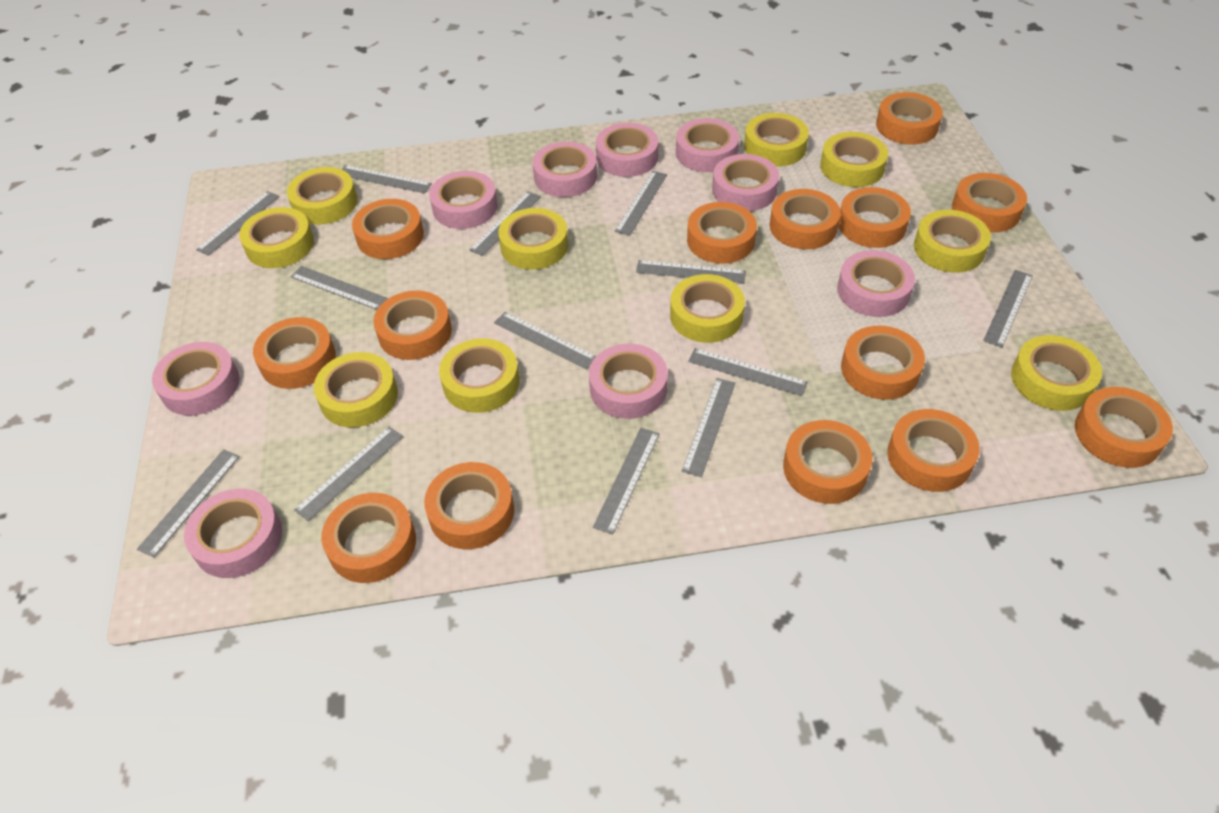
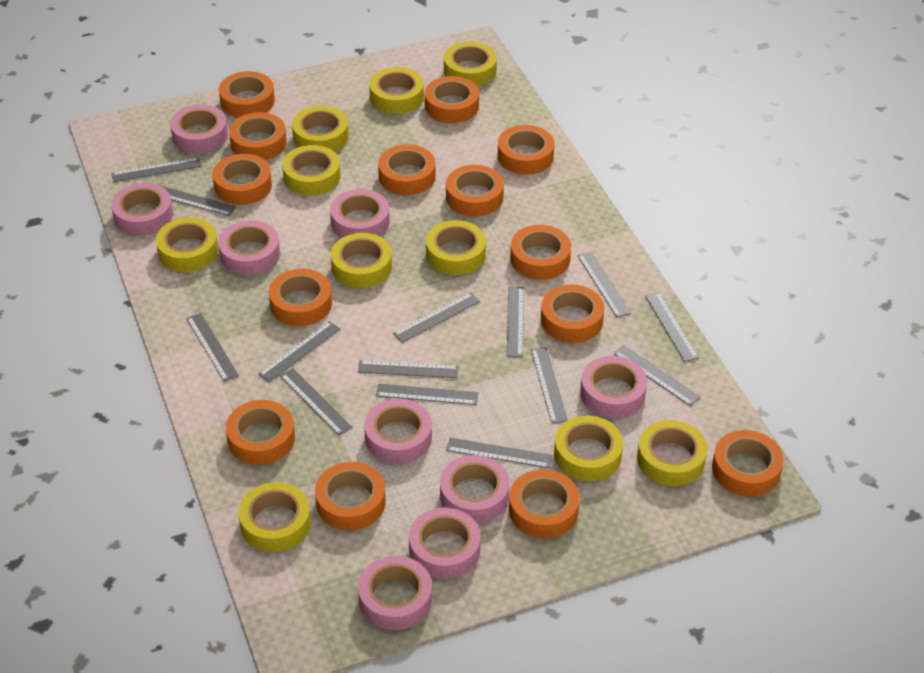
grey ruler: [137,449,240,558] [196,191,280,256] [290,266,388,310] [294,427,403,521] [341,165,432,193] [469,191,541,256] [494,312,596,369] [593,428,659,534] [615,171,667,236] [636,260,746,283] [682,378,735,477] [688,348,808,396] [983,270,1033,348] = 13 -> [111,157,201,182] [159,185,236,216] [186,313,239,382] [258,321,341,382] [280,368,352,435] [358,360,459,378] [376,384,478,405] [393,292,480,343] [446,438,552,468] [507,287,524,357] [531,347,568,423] [577,252,631,318] [613,345,701,406] [645,292,699,362] = 14

